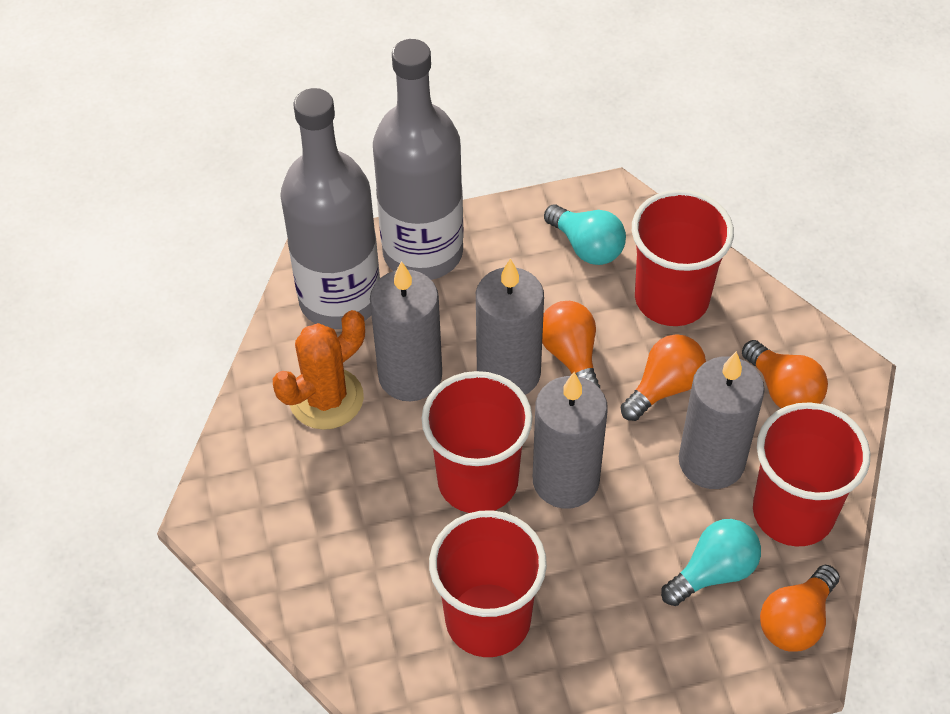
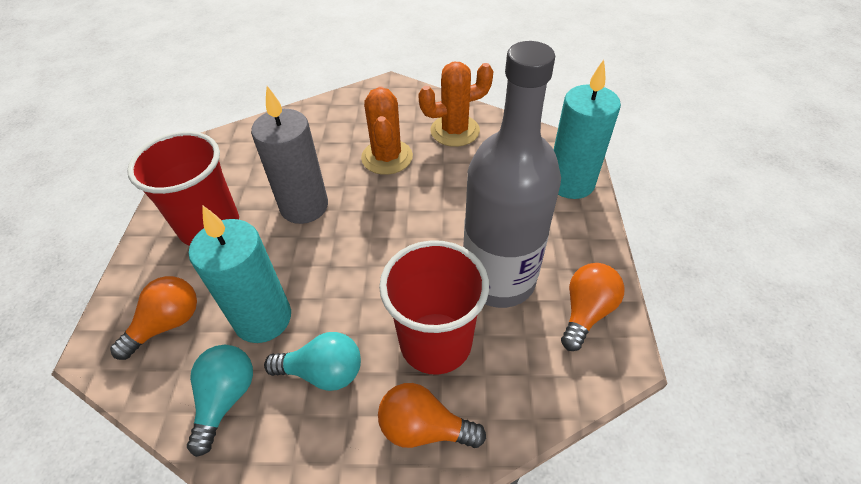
grey bottle: [280,88,380,329] [373,39,464,280] = 2 -> [463,41,561,308] = 1
grey candle: [370,261,442,401] [476,258,544,395] [533,372,608,509] [679,351,765,489] = 4 -> [251,86,328,224] = 1
orange cactus: [273,310,365,430] = 1 -> [361,86,413,175] [418,62,493,147] = 2
orange light bulb: [542,301,600,388] [621,334,706,421] [742,340,828,409] [760,565,840,652] = 4 -> [110,276,197,360] [378,383,486,448] [561,263,625,351] = 3
red cup: [421,371,533,513] [429,510,547,657] [632,190,734,326] [753,402,870,547] = 4 -> [127,131,239,246] [379,240,489,375] = 2
turquoise candle: none = 0 -> [189,206,291,343] [553,59,621,199] = 2

